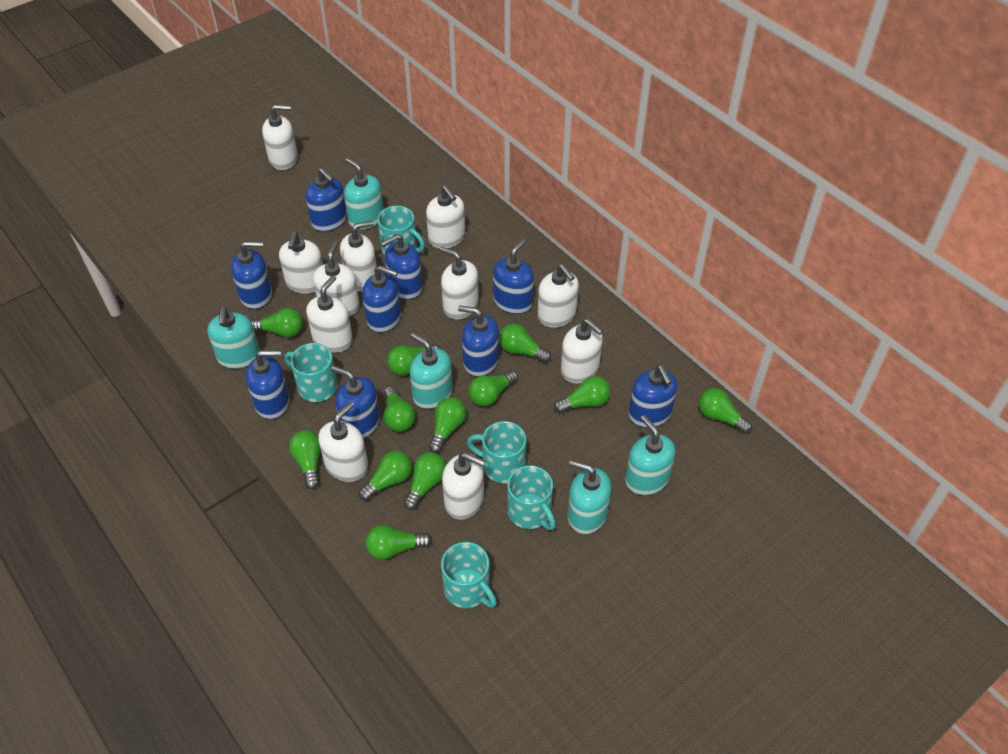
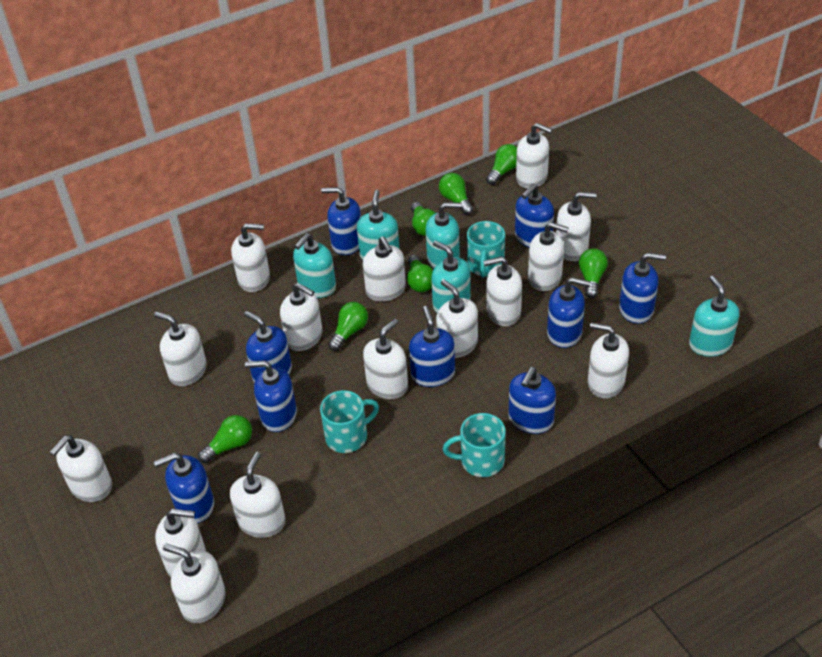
green light bulb: [251,308,303,337] [289,430,321,489] [359,451,412,501] [366,525,432,559] [384,386,415,432] [387,344,440,376] [404,452,446,510] [429,397,466,453] [469,371,518,406] [499,324,551,363] [554,376,610,413] [699,388,752,434] = 12 -> [198,415,252,463] [328,302,368,351] [407,255,433,292] [411,202,435,236] [439,173,473,215] [486,144,517,185] [579,248,608,298] = 7
turquoise mug: [285,343,338,402] [377,206,425,255] [441,542,497,608] [467,421,526,483] [507,465,556,530] = 5 -> [320,390,379,453] [443,413,506,477] [467,221,505,278] = 3
white soap dispenser: [262,104,298,170] [279,231,323,293] [306,275,353,353] [313,241,360,316] [319,402,368,482] [340,220,377,291] [426,185,465,248] [440,247,479,319] [442,452,486,520] [538,264,579,328] [561,318,603,383] = 11 -> [50,435,112,502] [154,312,207,386] [155,509,206,577] [163,544,226,623] [230,452,286,538] [231,223,270,292] [280,283,323,351] [363,236,406,301] [363,319,408,399] [436,280,478,358] [483,256,522,326] [516,123,552,188] [528,222,569,291] [556,192,596,261] [588,323,629,398] = 15

